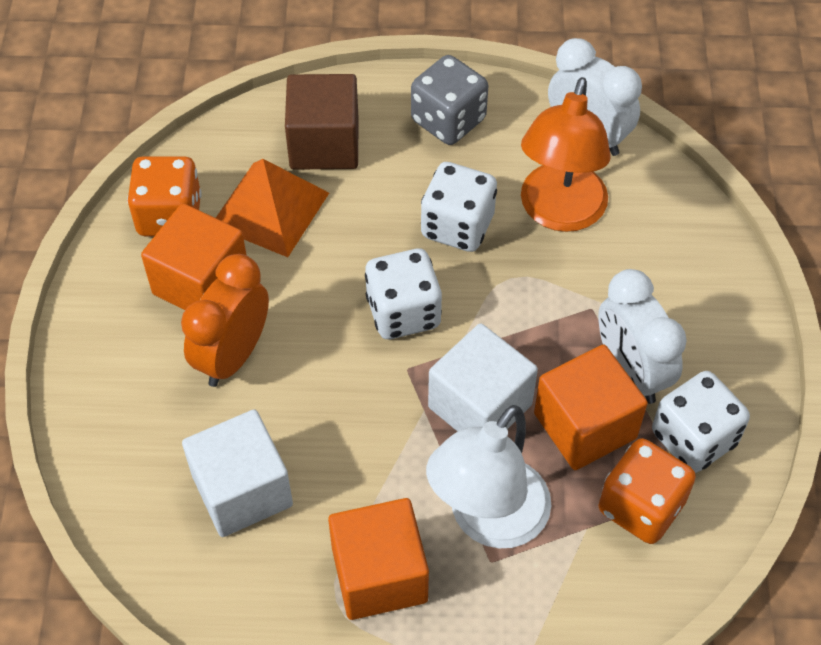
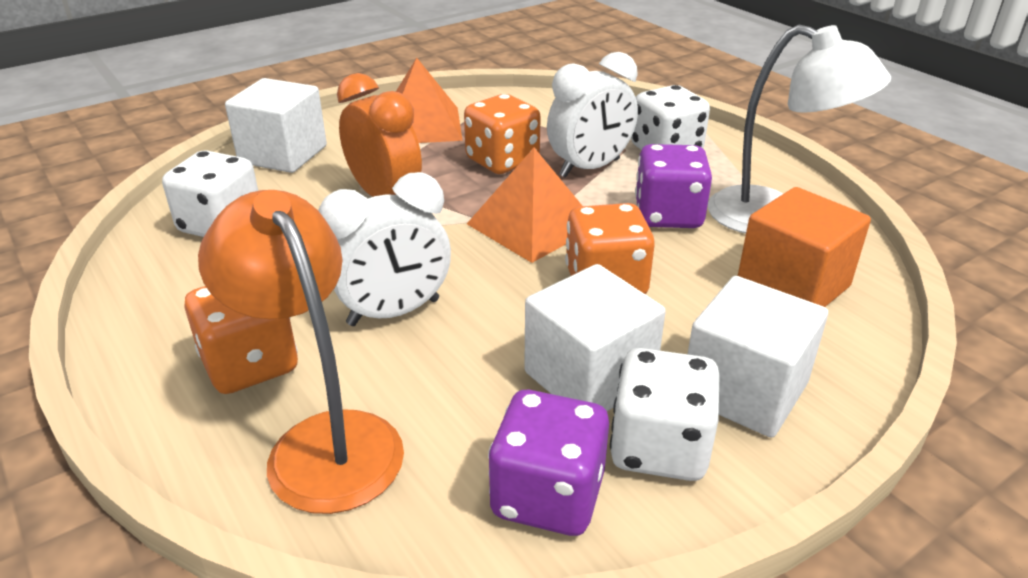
brown cube: [285,74,359,170] = 1 -> none = 0
grey dice: [411,55,488,145] = 1 -> none = 0
orange cube: [141,203,246,310] [328,498,429,620] [534,345,648,470] = 3 -> [738,187,871,307] = 1
orange dice: [127,156,202,237] [599,438,696,544] = 2 -> [184,286,298,394] [464,94,541,174] [565,203,655,294] = 3
orange pyramid: [216,159,329,257] = 1 -> [396,58,463,143] [467,148,582,263] = 2
purple dice: none = 0 -> [488,390,609,536] [635,144,712,228] = 2
white cube: [182,409,293,537] [428,323,538,432] = 2 -> [225,78,327,173] [524,264,666,411] [688,276,828,438] = 3

